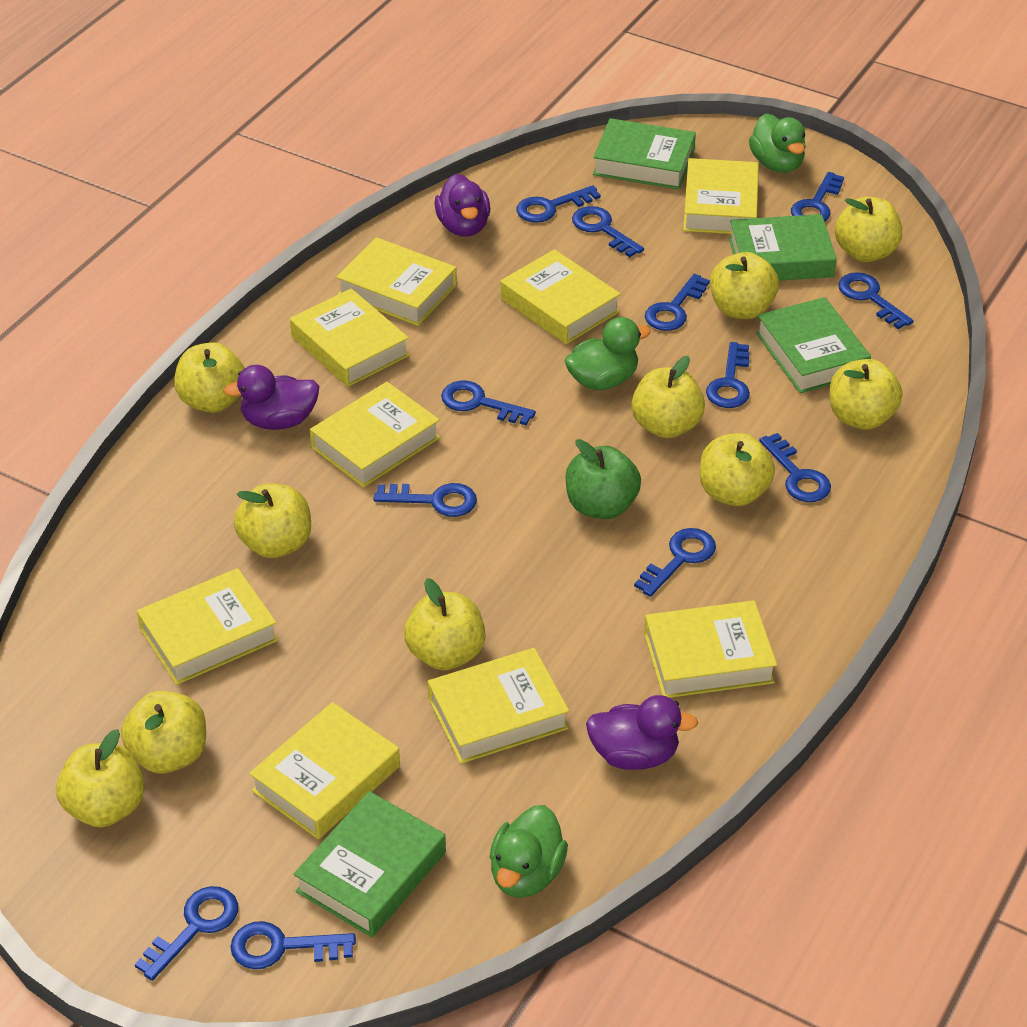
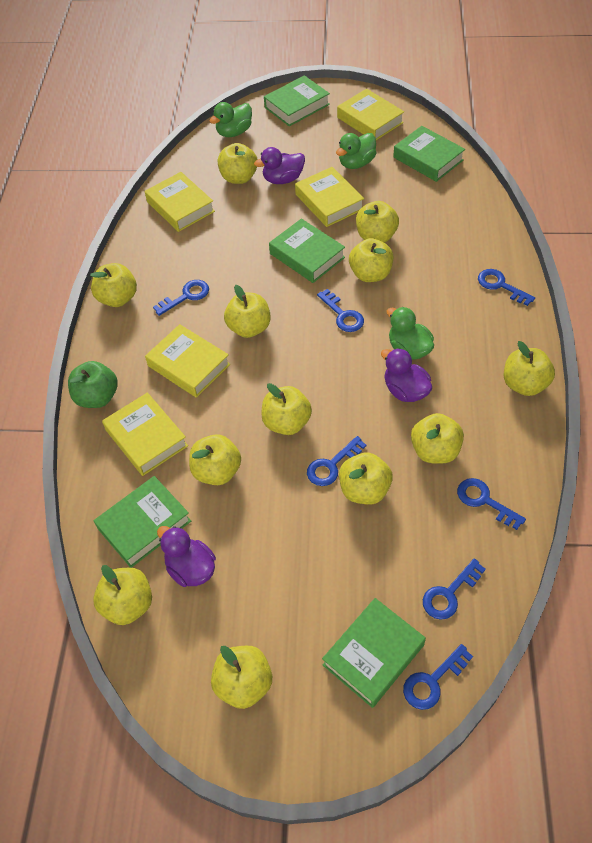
blue key: [135,886,238,981] [230,921,356,969] [373,483,477,517] [441,381,536,425] [517,185,601,223] [572,206,644,257] [634,528,716,597] [645,274,710,331] [706,342,750,408] [759,433,831,502] [791,172,844,222] [838,272,914,329] = 12 -> [153,280,209,316] [307,436,366,486] [317,289,364,332] [403,644,473,710] [423,558,486,620] [457,478,526,530] [478,269,535,306] = 7
green book: [293,791,446,937] [593,118,696,189] [729,214,837,281] [756,297,871,393] = 4 -> [94,476,191,568] [264,75,330,126] [269,219,345,283] [322,598,426,708] [393,126,465,182] = 5
yellow apple: [56,729,145,827] [121,691,206,773] [174,342,245,413] [234,483,311,558] [404,578,486,670] [631,356,705,438] [700,433,775,506] [710,252,779,319] [829,359,903,430] [835,196,902,262] = 10 -> [90,263,137,307] [93,565,152,625] [189,434,241,485] [211,646,272,709] [218,143,258,184] [224,285,271,338] [262,383,312,435] [339,453,393,505] [349,238,393,282] [356,201,399,243] [411,413,464,464] [504,341,555,396] = 12
yellow book: [137,568,278,685] [249,702,400,839] [290,288,409,387] [310,382,440,487] [336,237,457,326] [428,648,569,764] [501,249,621,344] [644,600,777,698] [683,158,759,234] = 9 -> [102,392,188,476] [145,172,215,232] [145,324,230,398] [295,167,364,227] [337,89,404,140] = 5

